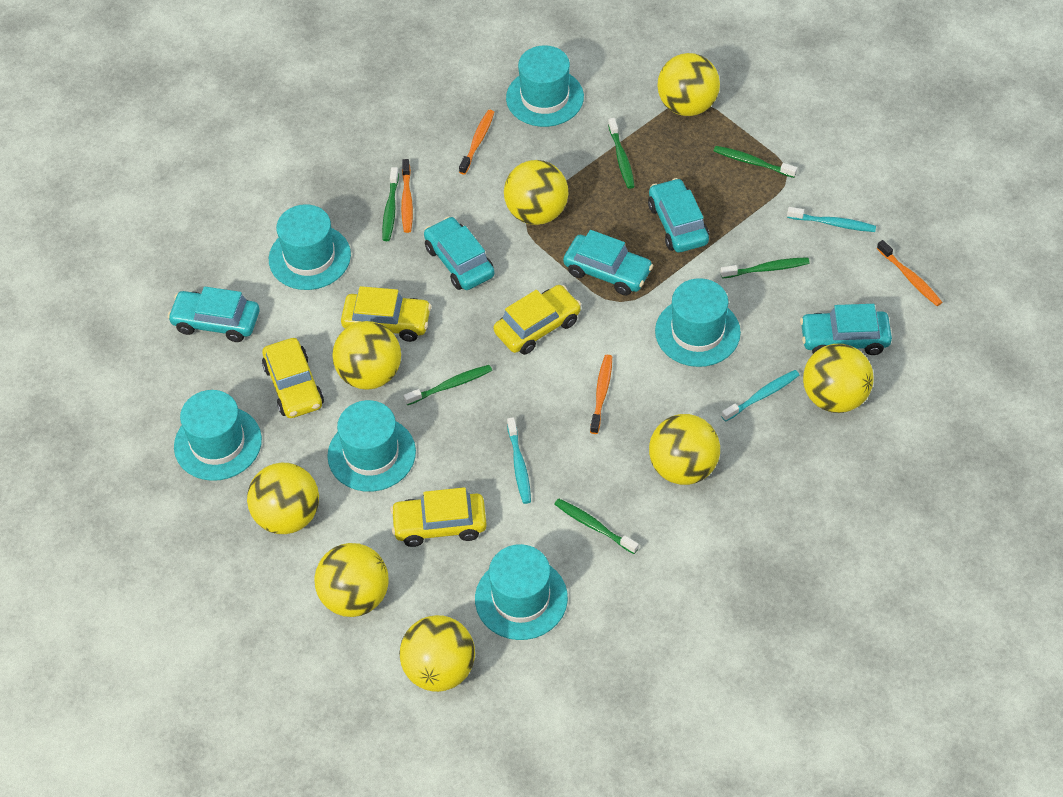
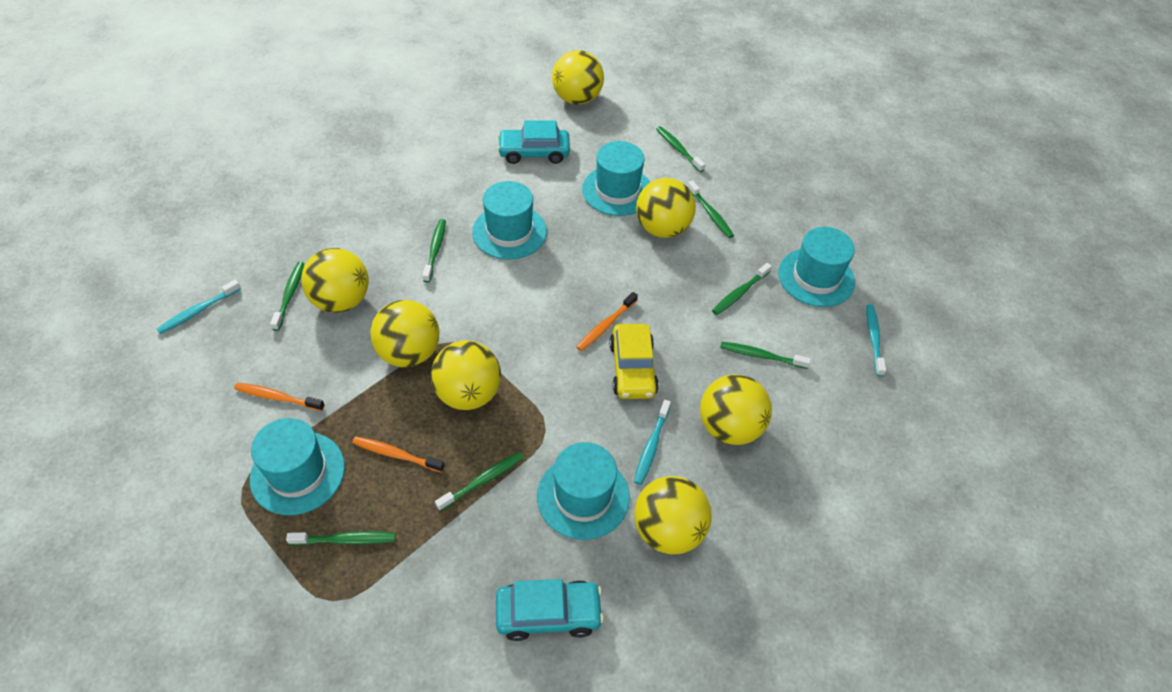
green toothbrush: [382,167,399,241] [404,365,492,405] [554,498,639,554] [608,118,635,189] [714,146,797,178] [720,257,810,279] = 6 -> [270,262,304,331] [286,531,396,545] [422,219,446,283] [435,452,524,511] [656,126,705,172] [687,180,734,238] [712,263,772,315] [720,342,811,369] = 8
orange toothbrush: [401,159,413,233] [459,110,494,175] [590,355,612,434] [877,240,942,306] = 4 -> [234,383,325,411] [352,436,445,473] [576,292,638,351] = 3
turquoise car: [168,287,259,342] [424,216,494,290] [563,230,653,295] [648,178,709,252] [800,304,892,355] = 5 -> [496,579,604,641] [497,121,570,164] = 2
turquoise hat: [174,390,262,481] [269,204,351,290] [327,400,416,492] [475,544,568,640] [506,45,584,127] [655,278,741,367] = 6 -> [250,418,345,515] [472,181,547,260] [537,442,630,540] [582,141,650,216] [778,227,855,307] = 5
yellow ball: [247,463,319,534] [314,543,389,617] [332,321,401,390] [399,615,475,692] [504,160,568,225] [649,414,720,485] [657,53,720,116] [803,344,873,413] = 8 -> [301,248,369,313] [370,300,439,367] [431,340,501,410] [552,50,604,105] [634,476,712,555] [636,178,696,238] [700,374,772,445] = 7
yellow car: [262,338,324,418] [341,286,431,342] [390,487,487,547] [494,285,581,355] = 4 -> [609,324,659,399] = 1

